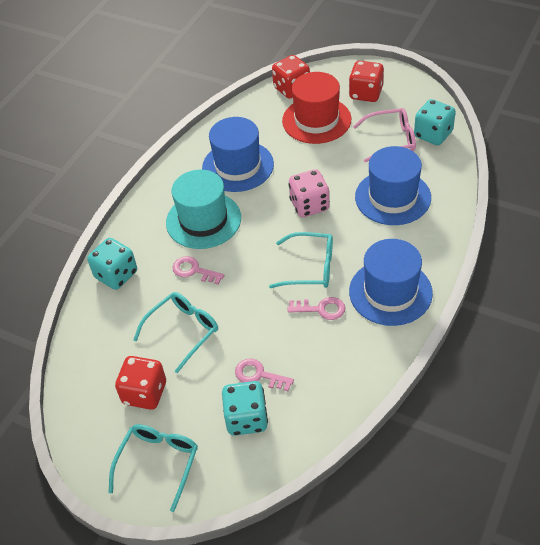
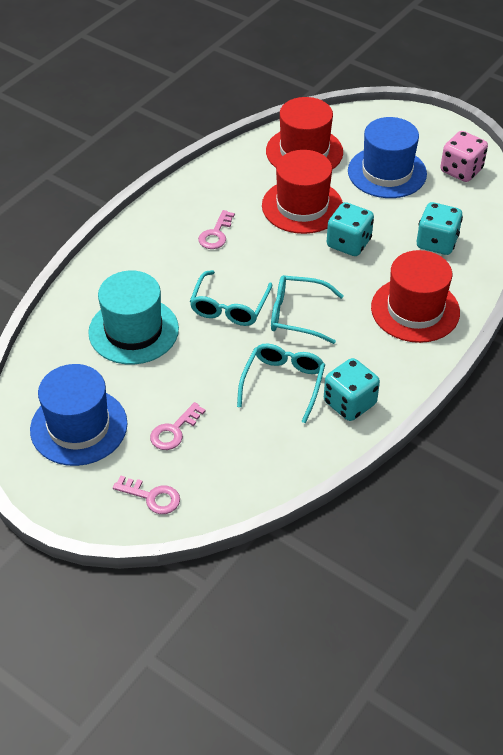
blue hat: [202,117,274,192] [349,239,433,326] [355,146,431,225] = 3 -> [30,364,128,466] [348,117,427,198] = 2
pink glasses: [353,108,416,163] = 1 -> none = 0
red dice: [115,356,166,410] [272,55,310,99] [349,61,384,102] = 3 -> none = 0
red hat: [282,72,351,144] = 1 -> [262,150,343,234] [266,97,343,170] [371,250,460,343] = 3

